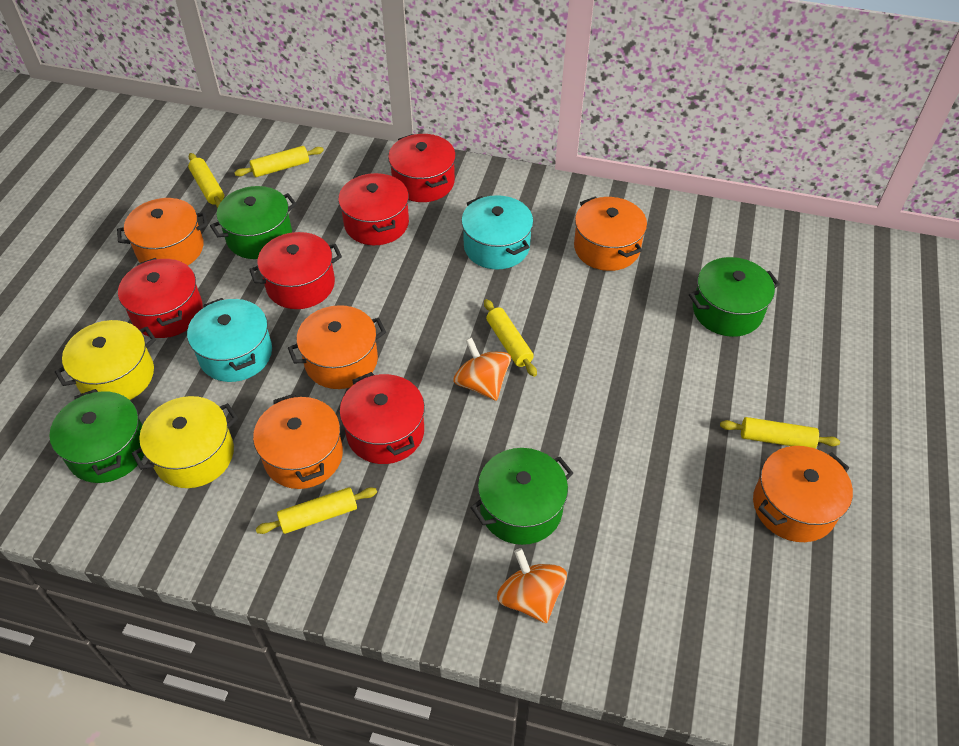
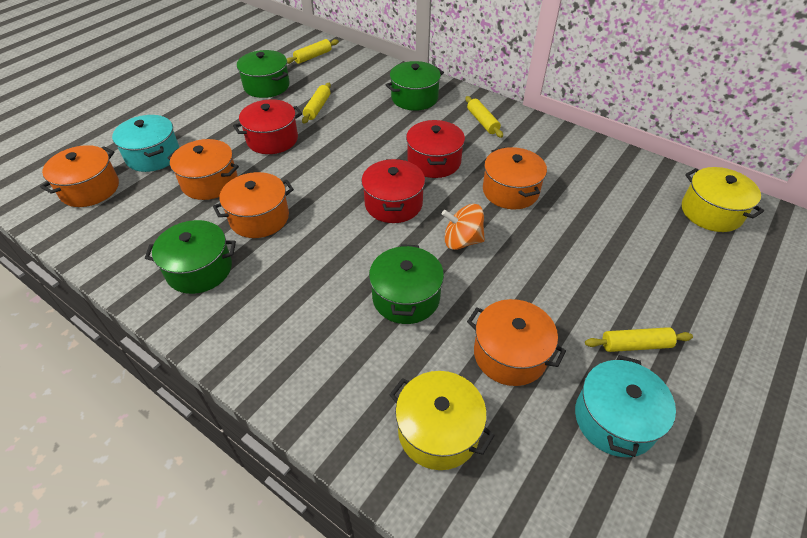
orange spinning top: [453,337,511,401] [497,548,567,623] = 2 -> [442,204,485,250] = 1
red pot: [118,258,203,338] [249,232,342,309] [338,173,409,245] [340,372,425,464] [388,134,456,202] = 5 -> [233,99,302,154] [361,159,425,223] [406,120,465,178] = 3
yellow rolling pin: [188,153,224,208] [234,146,324,177] [256,487,377,534] [484,299,537,377] [720,417,840,449] = 5 -> [287,39,339,64] [302,83,331,124] [465,96,503,138] [585,327,693,352] = 4

